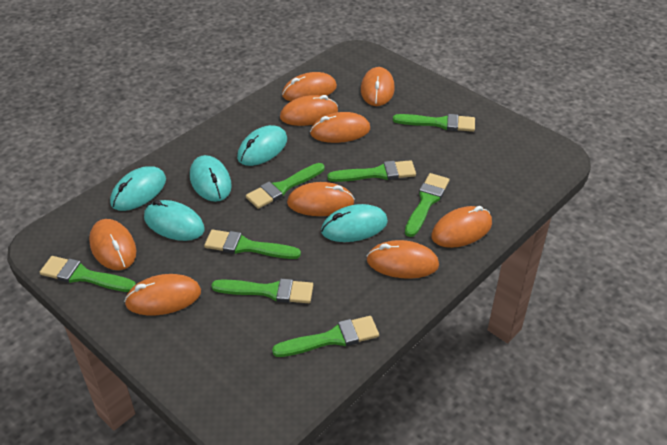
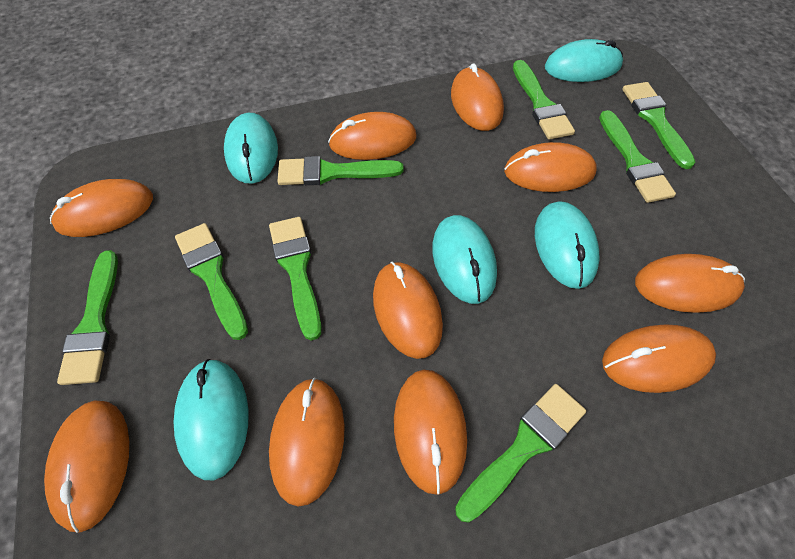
orange mouse: [89,219,136,270] [124,274,201,315] [280,95,338,126] [282,72,337,102] [287,182,355,216] [310,112,370,143] [361,67,395,106] [367,240,439,279] [431,206,492,248] = 9 -> [44,400,129,533] [50,179,153,237] [269,378,345,506] [328,112,416,160] [373,262,443,359] [394,370,467,495] [451,63,504,131] [504,142,597,192] [602,324,716,393] [635,254,745,313] = 10

